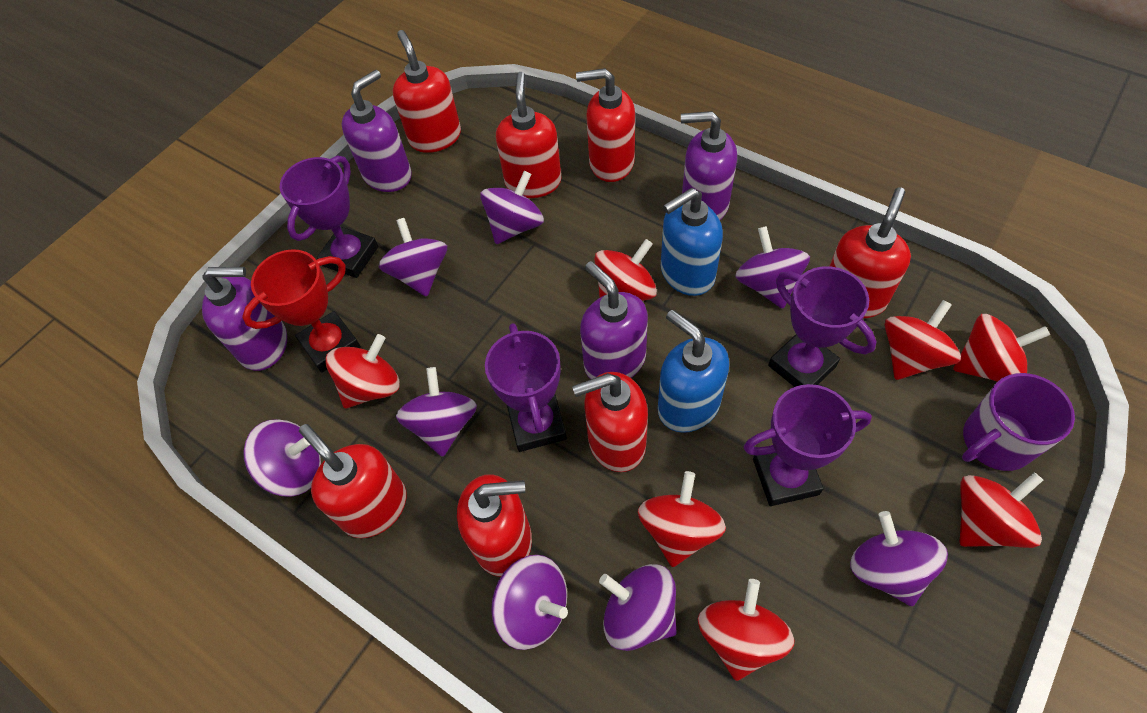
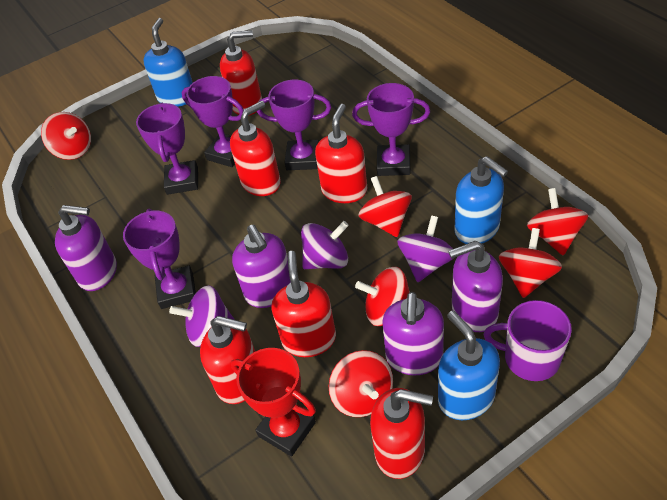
blue soap dispenser: [658,310,729,433] [661,188,723,296] = 2 -> [143,18,193,107] [438,310,500,420] [454,156,508,244] = 3
purple spinning top: [243,419,321,497] [379,218,447,297] [396,367,477,457] [480,171,544,244] [491,555,568,650] [599,564,677,651] [735,226,810,309] [850,511,948,606] = 8 -> [169,285,235,347] [301,221,349,269] [397,215,454,282] = 3
purple trophy: [280,155,378,278] [485,323,567,452] [743,384,872,506] [768,266,876,387] = 4 -> [123,209,196,309] [136,103,198,195] [182,76,244,167] [257,80,331,170] [352,83,430,176] = 5
red soap dispenser: [299,424,406,538] [393,30,461,153] [457,474,532,577] [496,72,562,198] [572,372,648,472] [576,68,635,182] [830,188,911,318] = 7 -> [200,316,255,404] [220,30,262,116] [230,101,281,196] [272,251,336,357] [315,104,367,203] [370,388,433,479] = 6
red spinning top: [325,334,400,408] [594,239,657,301] [638,471,726,567] [698,579,794,681] [884,300,961,380] [953,314,1050,382] [960,472,1043,548] = 7 -> [41,112,91,160] [329,350,393,417] [355,267,410,326] [359,176,412,237] [499,228,562,298] [527,188,588,255] = 6

